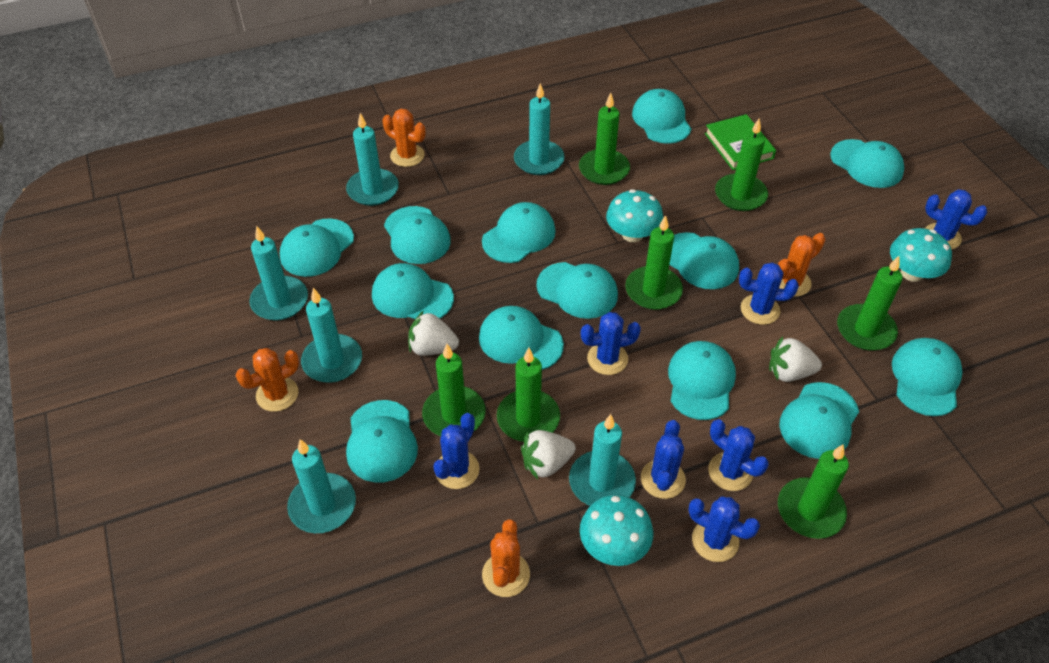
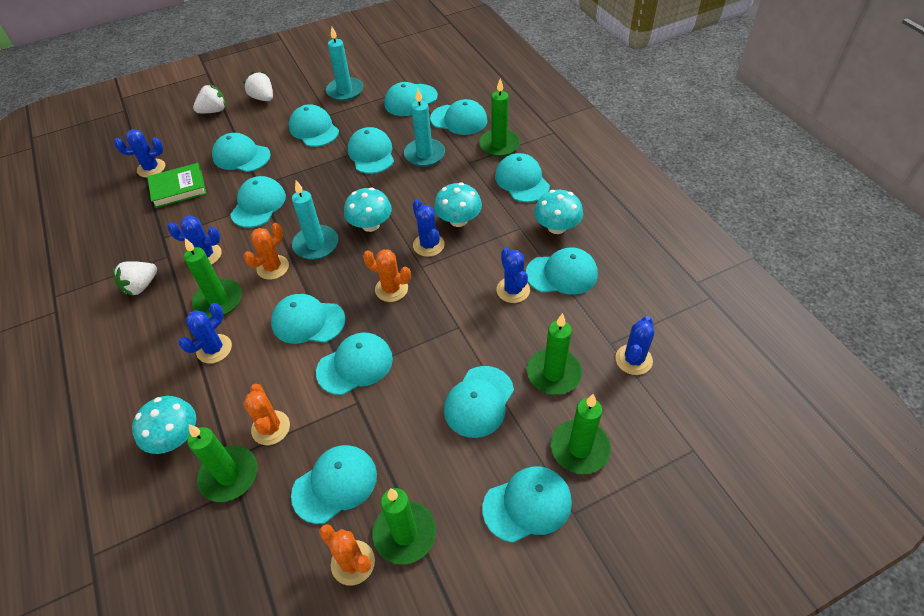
blue cactus: [433,413,480,489] [581,312,641,375] [641,420,686,499] [688,496,760,562] [708,419,769,491] [739,262,799,325] [925,189,987,249] = 7 -> [114,129,165,178] [167,216,222,265] [179,303,232,364] [413,199,445,257] [496,248,530,303] [615,316,654,375] = 6
green candle: [422,344,486,436] [497,348,560,442] [579,93,630,185] [625,215,683,310] [715,119,768,211] [778,445,849,539] [837,256,903,351] = 7 -> [184,238,242,317] [187,425,258,502] [372,488,436,565] [479,79,520,157] [527,313,582,395] [551,394,611,474] = 6
turquoise candle: [249,226,308,320] [287,439,356,533] [301,288,362,383] [346,113,399,206] [514,83,565,175] [569,414,636,506] = 6 -> [292,180,338,260] [326,27,363,101] [404,89,445,167] = 3
turquoise mushroom: [580,495,653,566] [606,189,663,242] [890,228,952,282] = 3 -> [132,396,196,454] [344,187,392,232] [434,182,482,227] [534,190,583,234] = 4

